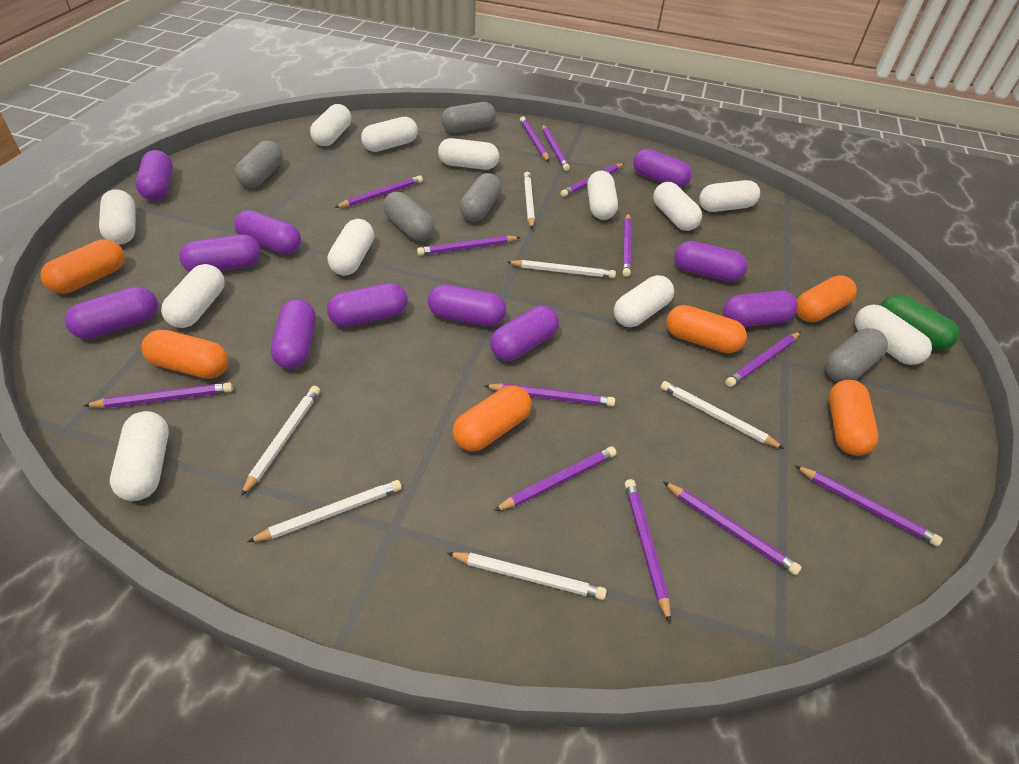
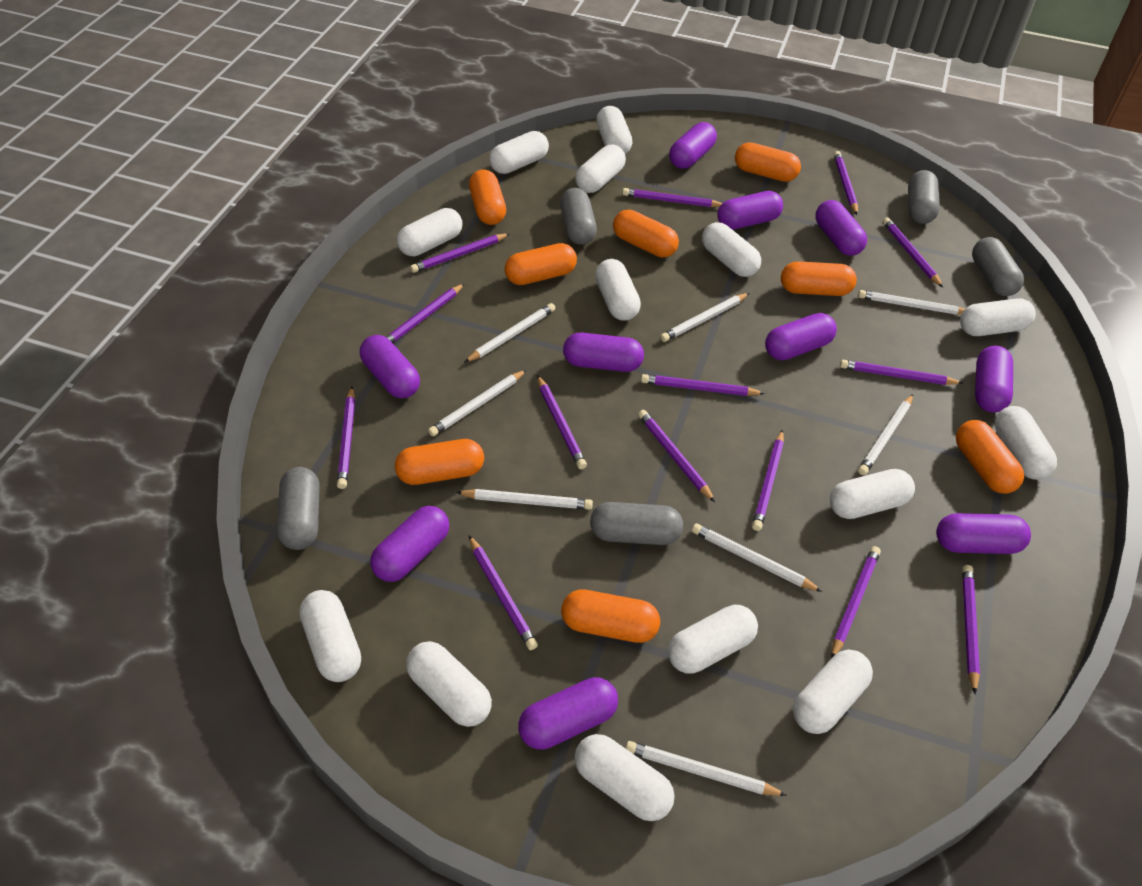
green capsule: [880,295,960,350] = 1 -> none = 0
orange capsule: [40,239,125,293] [141,329,229,379] [453,385,531,451] [666,305,747,353] [796,275,857,322] [829,380,878,456] = 6 -> [395,439,484,485] [469,169,506,225] [505,243,577,285] [561,589,660,643] [613,210,679,258] [735,142,801,182] [781,261,857,296] [956,420,1024,494] = 8
purple capsule: [65,286,158,339] [136,150,173,201] [179,234,261,272] [234,210,301,255] [271,299,316,369] [327,283,408,327] [428,285,506,326] [490,305,559,361] [633,149,692,188] [674,241,747,282] [723,290,798,327] = 11 -> [360,335,420,398] [371,506,449,582] [518,677,618,750] [563,333,644,372] [669,122,717,169] [717,191,783,230] [765,313,837,360] [815,200,867,256] [936,513,1031,554] [975,346,1013,413] = 10
purple pencil: [83,382,233,408] [334,175,423,208] [417,236,521,256] [484,383,615,407] [494,447,617,511] [520,116,549,162] [542,124,570,171] [560,163,624,197] [623,213,632,277] [625,479,671,624] [663,481,801,575] [725,332,801,387] [794,465,943,546] = 13 -> [337,387,355,489] [386,283,465,343] [410,233,510,273] [469,536,538,650] [537,375,587,469] [622,188,722,207] [638,410,715,502] [641,374,765,396] [752,429,784,531] [831,546,881,658] [834,151,858,215] [840,360,963,385] [883,218,943,288] [962,565,980,694] = 14
white capsule: [99,189,135,244] [110,411,169,501] [161,264,225,328] [310,104,351,146] [328,219,374,276] [361,117,418,152] [438,138,499,170] [587,171,618,220] [614,275,674,327] [653,182,702,231] [699,180,760,212] [855,305,932,365] = 12 -> [300,590,361,682] [397,208,463,256] [406,641,492,727] [489,131,549,174] [574,734,675,821] [575,145,626,193] [595,259,641,321] [596,106,632,154] [668,605,758,674] [702,222,761,277] [793,650,873,734] [830,469,915,519] [960,298,1036,336] [995,406,1057,480] = 14
white pencil: [241,386,320,496] [247,480,402,542] [447,552,607,600] [507,260,616,278] [524,172,535,229] [661,381,784,449] = 6 -> [428,370,526,436] [456,489,593,510] [464,303,555,363] [625,741,787,796] [660,293,749,342] [692,523,823,592] [858,290,964,315] [858,394,913,475] = 8

